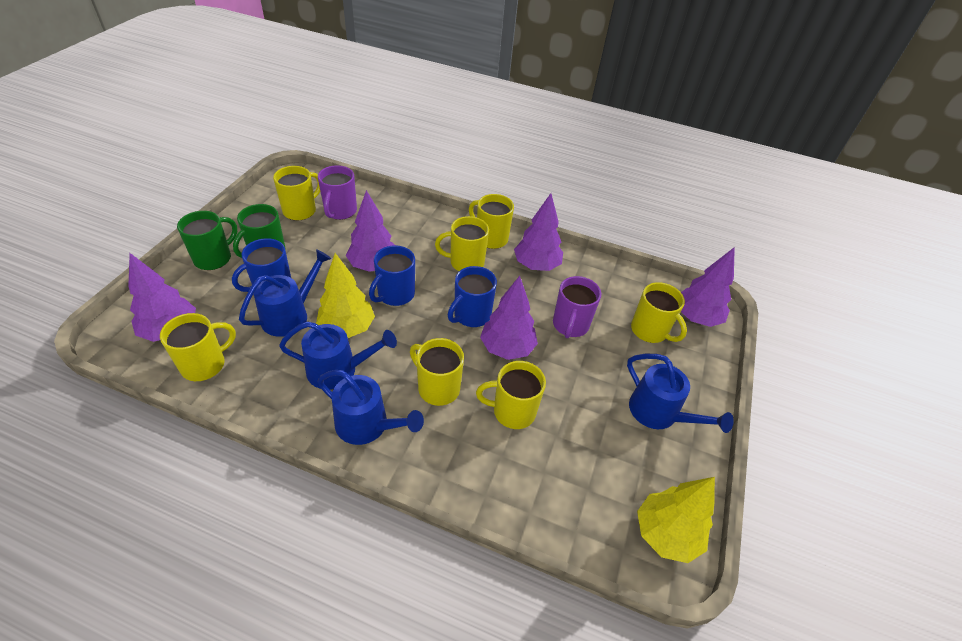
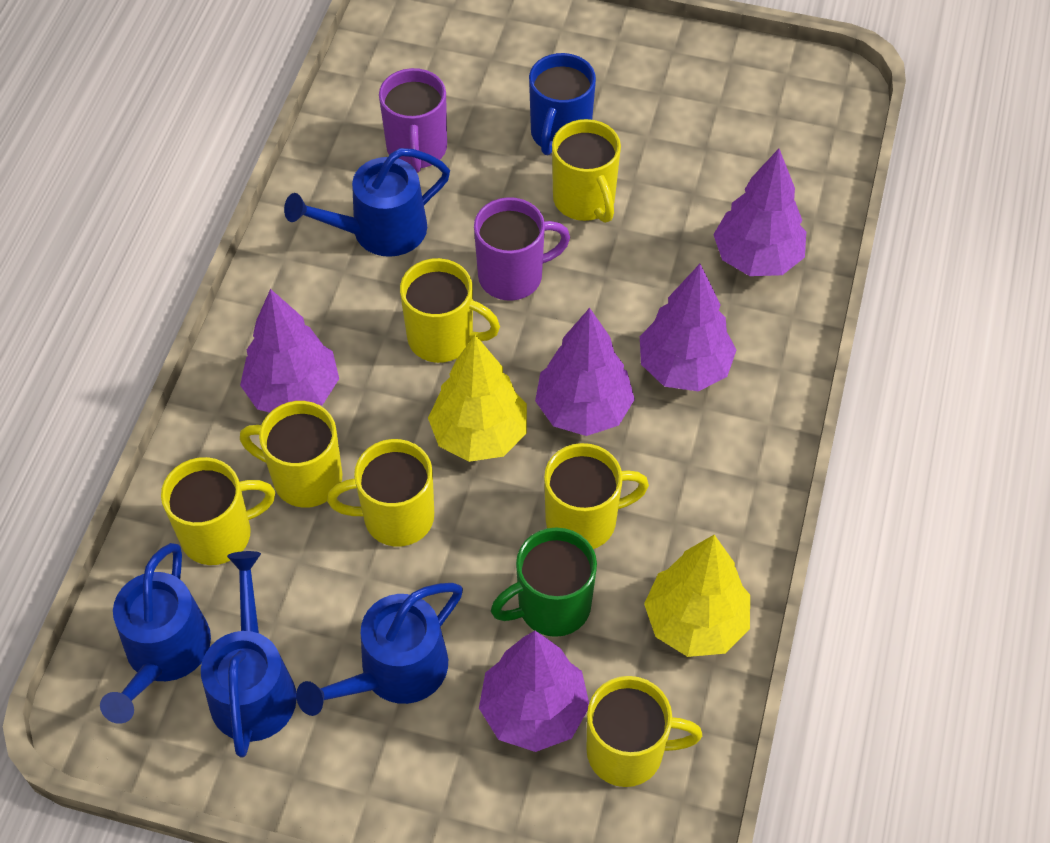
blue mug: [232,238,291,292] [369,245,415,306] [448,266,497,327] = 3 -> [529,53,596,155] = 1
green mug: [177,211,237,270] [233,204,286,258] = 2 -> [491,528,597,637] = 1

